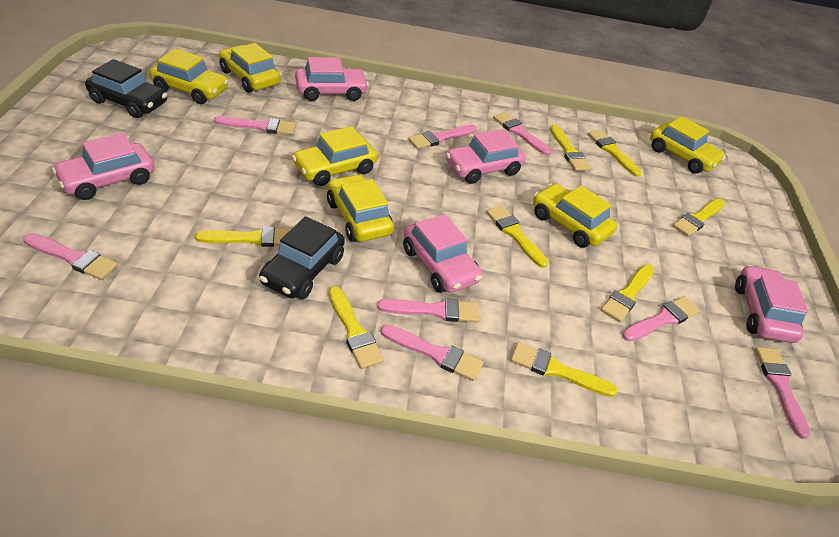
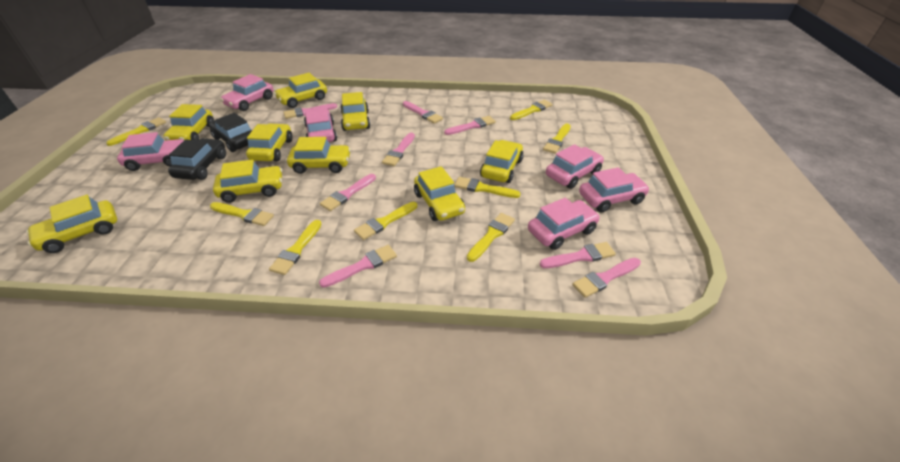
pink car: [52,133,154,200] [295,57,369,101] [403,214,482,293] [446,129,525,184] [735,265,808,343] = 5 -> [117,132,184,171] [220,74,273,111] [304,108,337,142] [528,198,600,250] [546,144,604,189] [579,167,650,212] = 6
yellow car: [149,48,229,104] [219,43,281,93] [292,126,378,186] [327,174,394,242] [533,184,617,248] [650,116,726,174] = 6 -> [26,195,117,253] [163,104,214,141] [213,160,283,203] [246,123,293,161] [274,73,327,108] [287,137,351,174] [341,92,370,131] [414,166,465,221] [480,140,524,183] = 9

